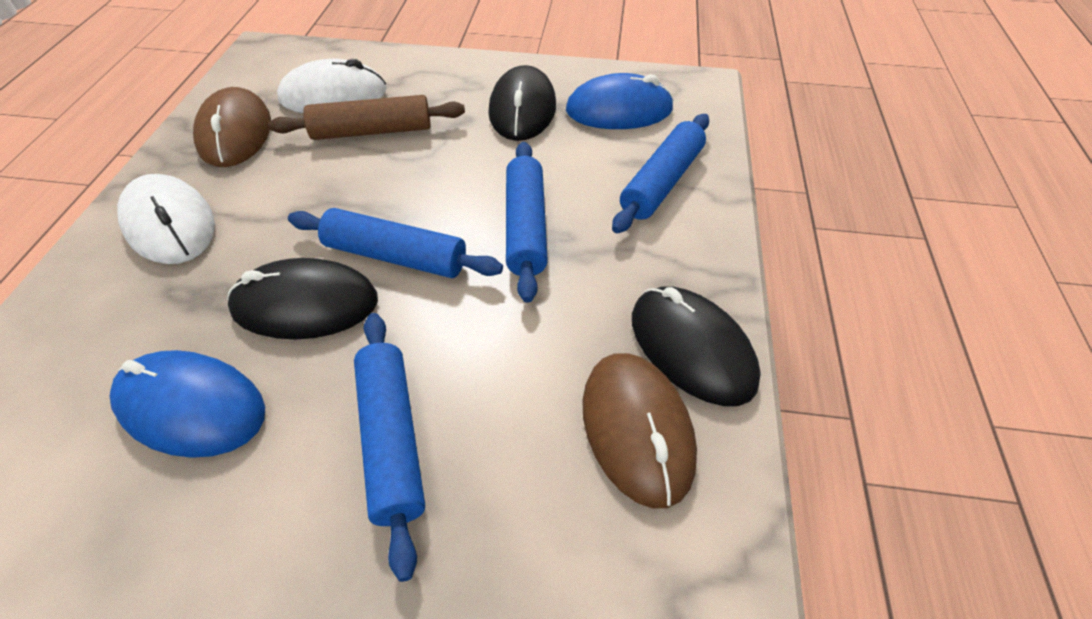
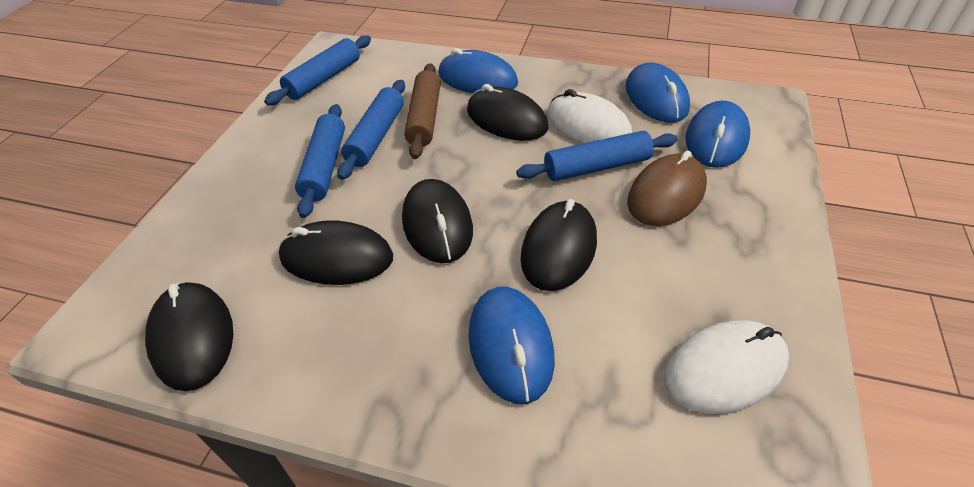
black mouse: [227,258,378,339] [488,65,556,141] [632,286,761,406] = 3 -> [145,282,233,391] [279,220,393,285] [402,179,473,263] [467,84,548,141] [520,199,597,291] = 5
blue mouse: [110,350,265,458] [566,73,674,129] = 2 -> [438,48,518,93] [468,287,555,404] [626,63,690,123] [685,100,750,168] = 4
brown mouse: [193,87,271,167] [582,353,697,509] = 2 -> [627,151,707,226] = 1

